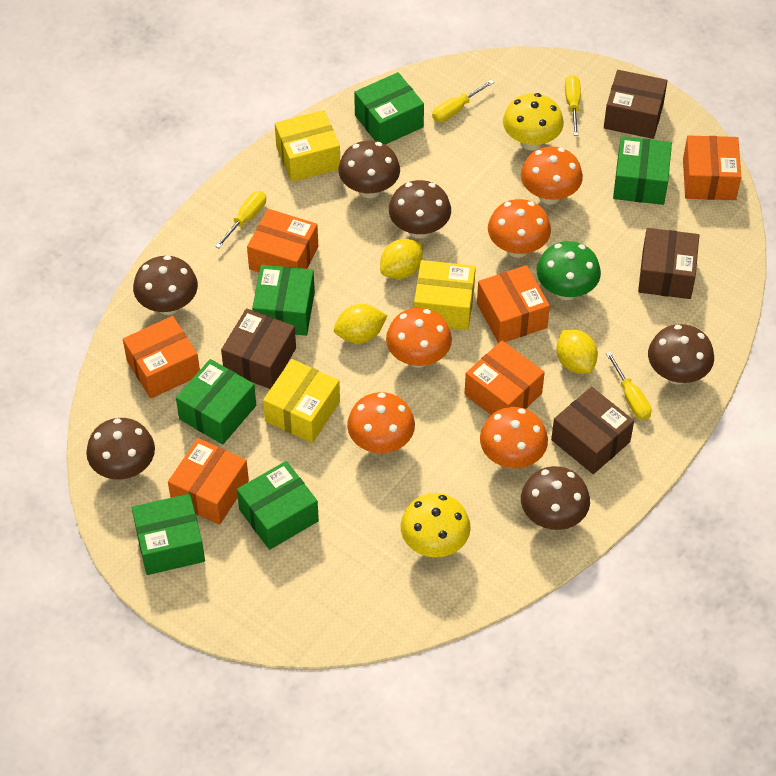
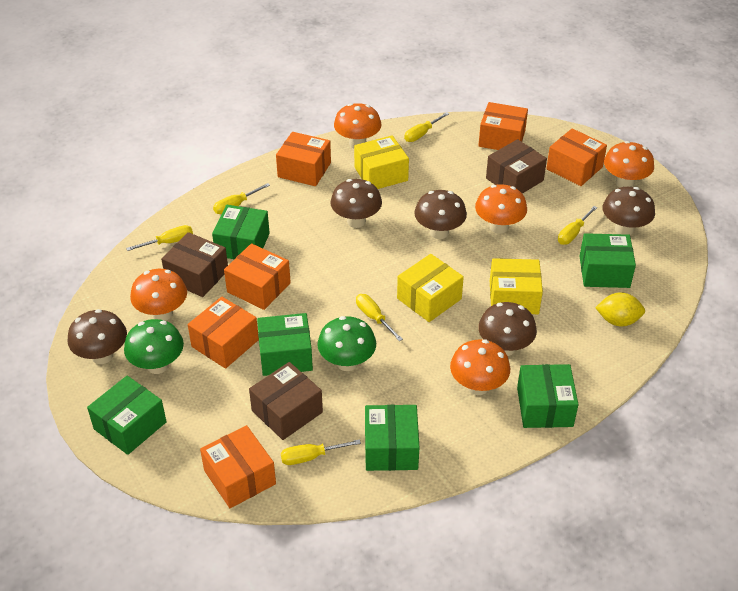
brown box: [221,308,296,389] [551,387,634,474] [604,70,667,139] [638,228,699,299] = 4 -> [161,232,228,297] [249,362,323,440] [486,139,547,194] = 3
brown mushroom: [86,418,155,480] [133,256,198,315] [338,141,400,198] [389,180,451,239] [521,466,590,530] [648,324,714,384] = 6 -> [67,309,127,364] [330,179,382,228] [414,190,467,239] [478,302,537,356] [602,187,655,235] = 5
green mushroom: [537,241,601,300] = 1 -> [124,319,184,374] [317,316,376,371] = 2
yellow lemon: [334,304,388,343] [380,239,423,279] [556,330,598,374] = 3 -> [595,292,645,326] = 1
yellow mushroom: [400,493,471,557] [503,93,564,150] = 2 -> none = 0
yellow screwdriver: [215,191,266,248] [432,80,494,122] [565,75,581,136] [606,351,651,420] = 4 -> [126,225,193,251] [213,183,270,214] [281,439,361,465] [356,294,403,341] [404,112,449,142] [558,206,598,245] = 6

